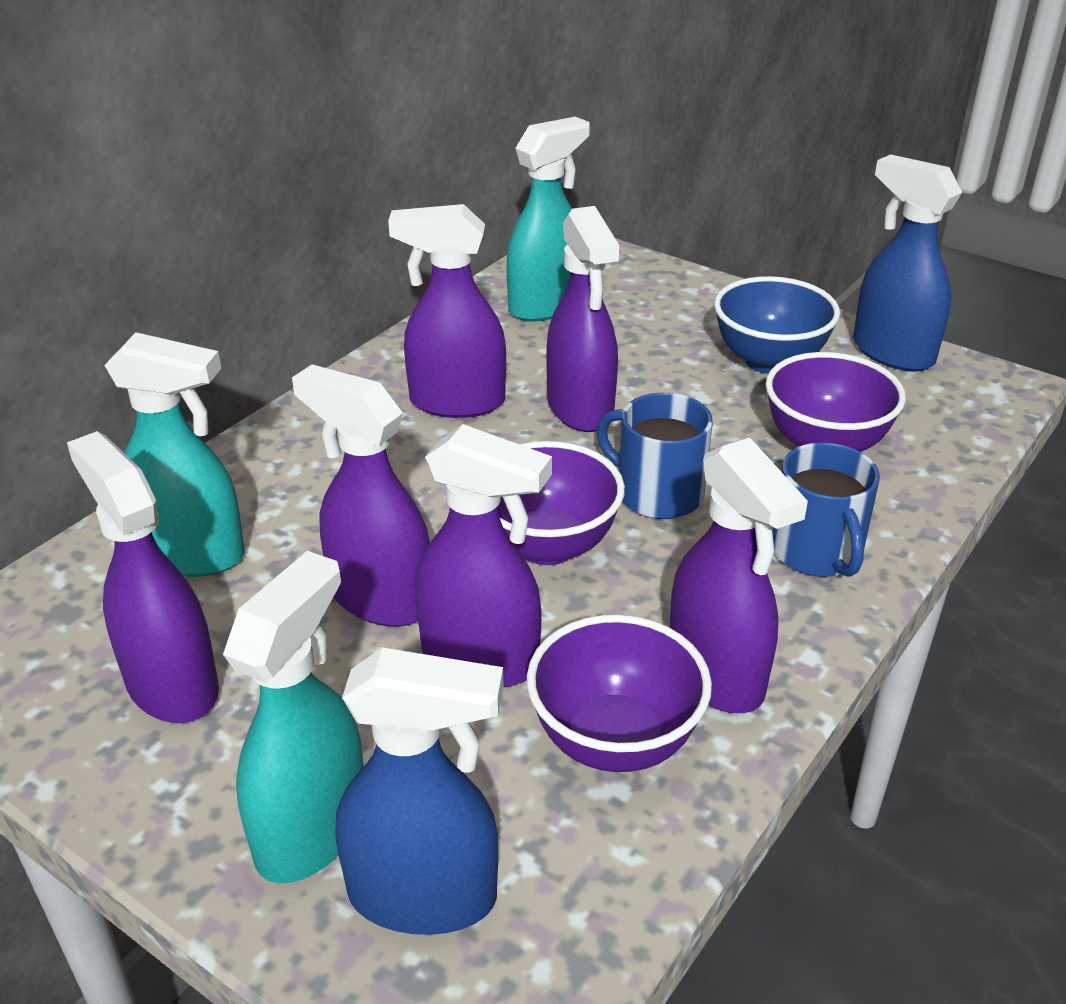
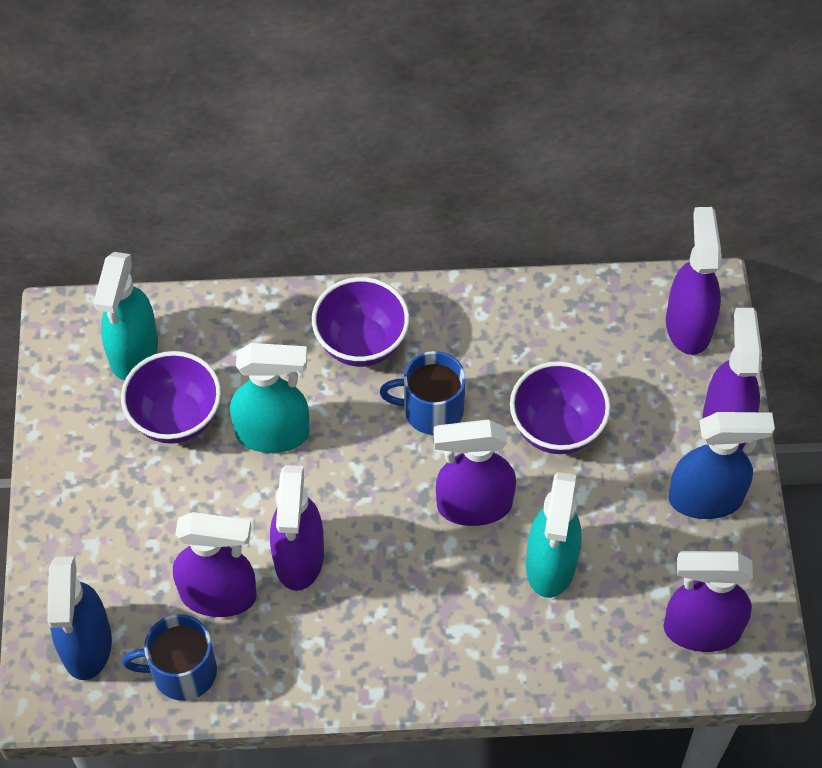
blue bowl: [714,276,840,374] = 1 -> none = 0

